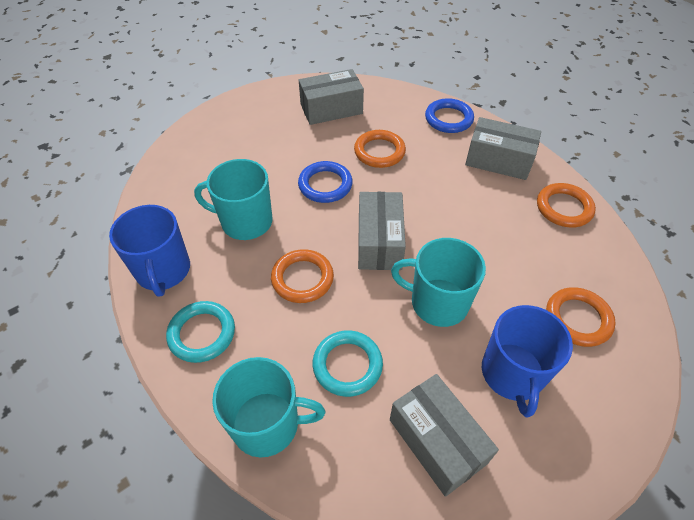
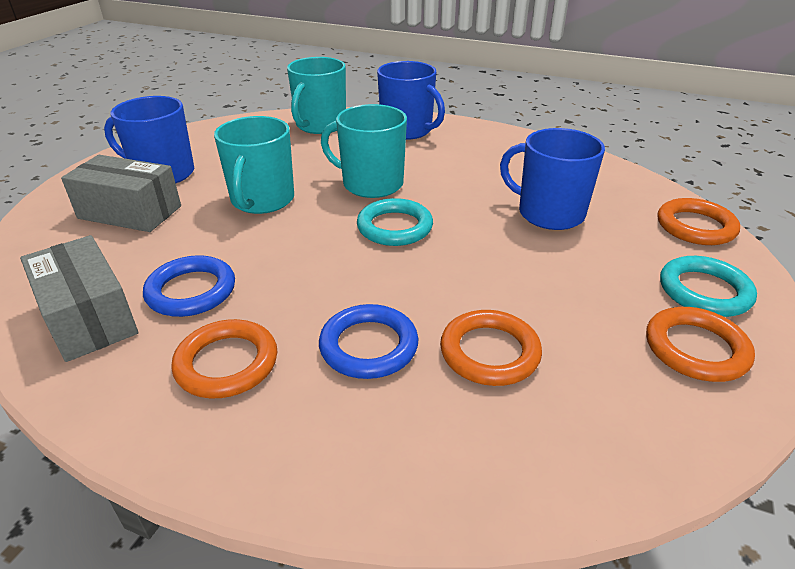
blue mug: [109,205,190,297] [482,305,573,417] = 2 -> [104,96,194,183] [377,61,445,140] [500,128,605,230] = 3
grey box: [299,69,364,125] [358,192,406,270] [390,374,499,497] [465,117,541,180] = 4 -> [20,235,138,362] [61,155,181,232] = 2

